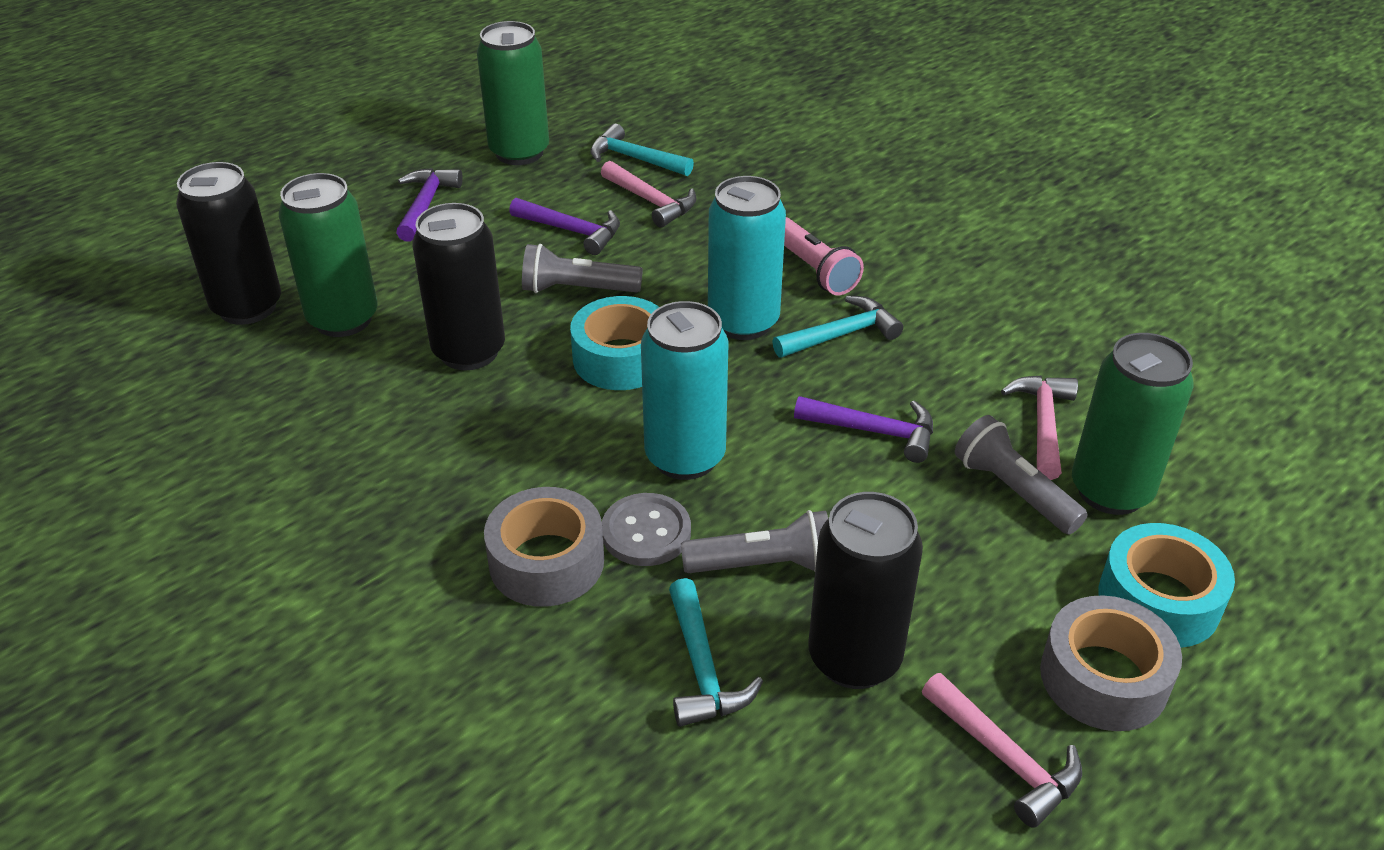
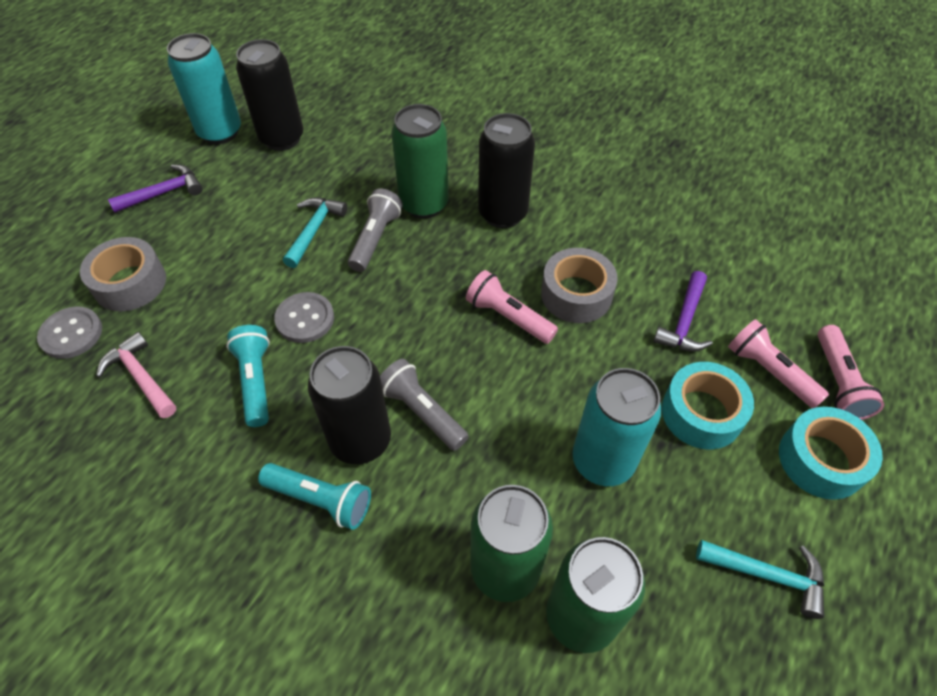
grey button: [602,493,691,566] = 1 -> [37,306,102,359] [274,292,334,343] = 2
grey flashlight: [522,244,643,293] [681,510,828,573] [955,415,1088,534] = 3 -> [348,188,403,272] [380,359,469,451] = 2
pink flashlight: [784,217,864,295] = 1 -> [466,270,558,344] [728,319,829,408] [818,325,884,420] = 3
pink hammer: [601,161,697,228] [922,673,1082,828] [1001,375,1078,480] = 3 -> [96,332,176,418] = 1
purple hammer: [396,168,463,242] [509,198,620,255] [794,396,933,463] = 3 -> [108,165,203,213] [653,271,713,352] = 2
turquoise flashlight: none = 0 -> [226,325,270,427] [258,463,371,530] = 2
turquoise hammer: [590,124,694,176] [669,578,763,727] [772,296,903,358] = 3 -> [283,197,347,268] [696,540,824,619] = 2

